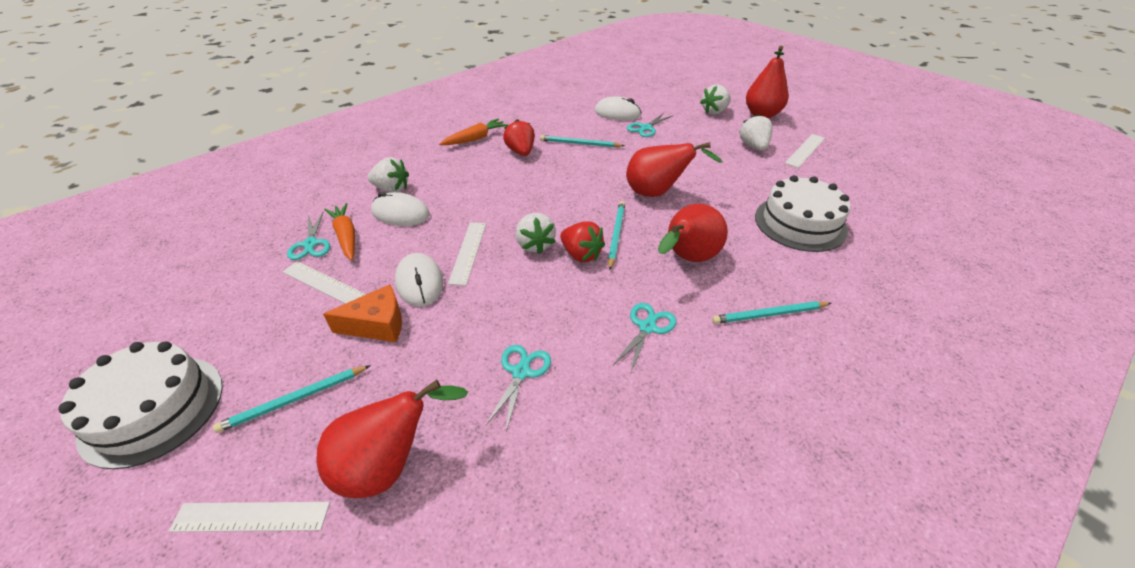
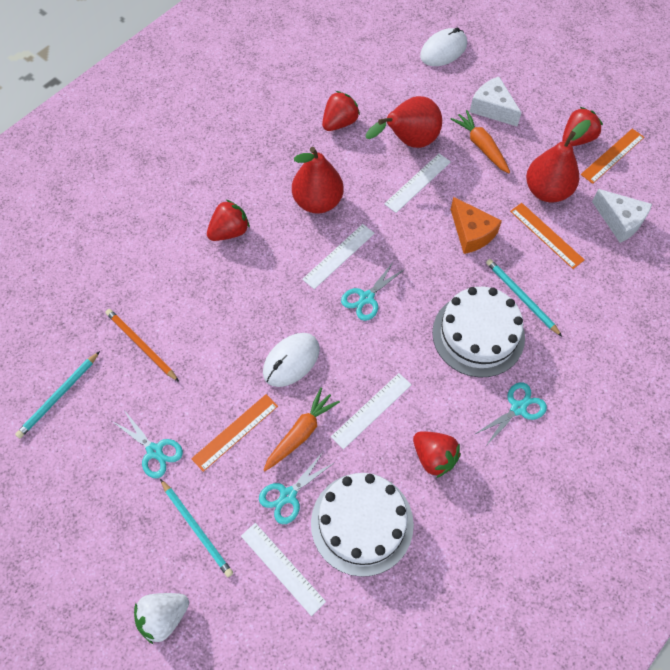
orange pencil: none = 0 -> [105,309,179,382] = 1
orange ruler: none = 0 -> [191,394,278,472] [510,203,584,269] [581,129,644,184] = 3
red pear: [316,380,468,498] [626,142,723,197] [658,204,728,262] [746,46,788,118] = 4 -> [292,147,343,214] [366,96,442,148] [526,120,591,203] = 3
red strawberry: [503,119,535,156] [560,221,605,262] = 2 -> [207,200,250,241] [322,91,360,131] [413,431,461,478] [562,107,603,146] = 4
turquoise pencil: [213,365,371,433] [540,135,625,147] [608,201,625,270] [712,301,831,324] = 4 -> [15,351,100,438] [160,479,233,577] [486,259,562,336] = 3
white cheese: none = 0 -> [470,77,522,126] [592,189,652,243] = 2
white mouse: [371,192,430,226] [395,253,443,307] [595,96,642,120] = 3 -> [263,333,320,387] [420,28,467,66] = 2
white strawberry: [368,157,409,193] [516,213,556,254] [700,84,731,115] [739,114,772,151] = 4 -> [134,593,189,644] = 1

